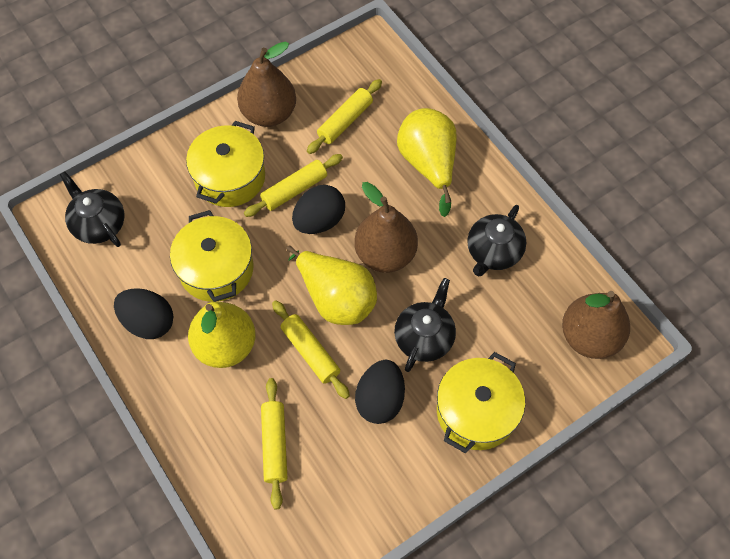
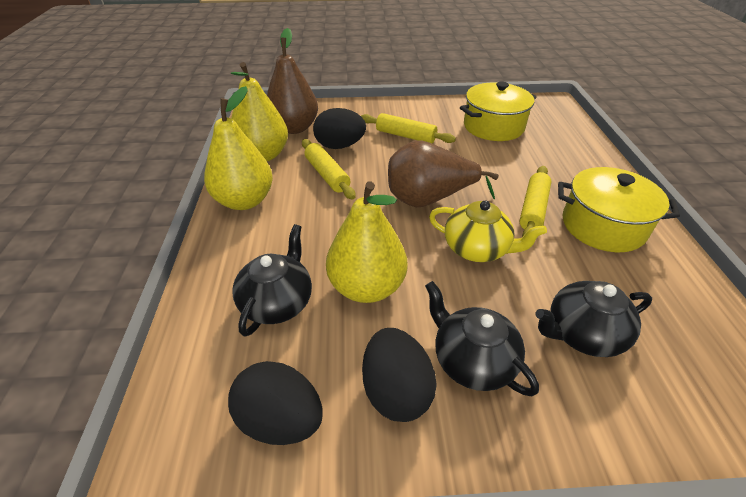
brown pear: [237,42,296,127] [354,182,418,273] [562,291,630,359] = 3 -> [267,28,318,134] [388,140,499,207] = 2
yellow pot: [170,210,253,302] [186,121,265,207] [437,352,525,453] = 3 -> [460,82,536,141] [558,167,680,252] = 2
yellow rolling pin: [244,154,343,217] [261,378,287,509] [272,300,350,399] [307,79,382,154] = 4 -> [302,139,356,200] [361,113,456,143] [519,166,551,237] = 3
yellow teapot: none = 0 -> [429,200,547,262] = 1

